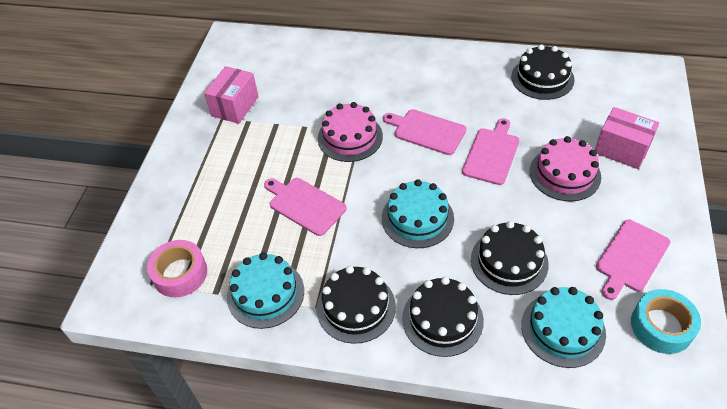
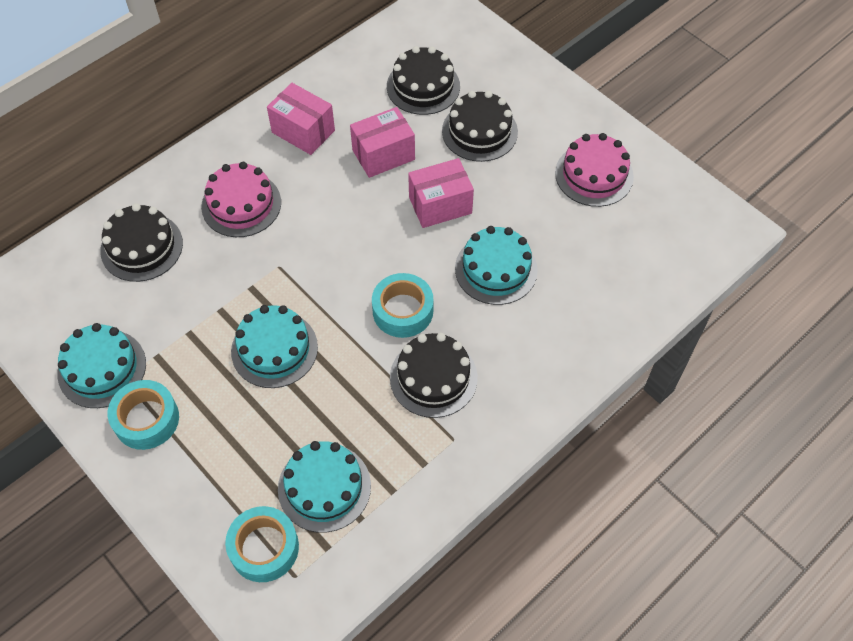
pink box: [204,66,259,124] [595,107,660,169] = 2 -> [267,83,335,155] [350,107,415,178] [408,158,474,228] = 3
pink cutting board: [264,178,347,236] [383,109,466,155] [462,118,519,185] [596,220,670,300] = 4 -> none = 0
pink tape: [147,240,207,297] = 1 -> none = 0
turquoise cake: [227,252,304,329] [382,179,454,248] [521,287,606,368] = 3 -> [57,323,146,408] [231,305,318,388] [278,441,371,533] [455,226,538,305] = 4
turquoise tape: [631,289,701,354] = 1 -> [108,380,179,450] [225,506,299,582] [372,273,434,338] = 3

